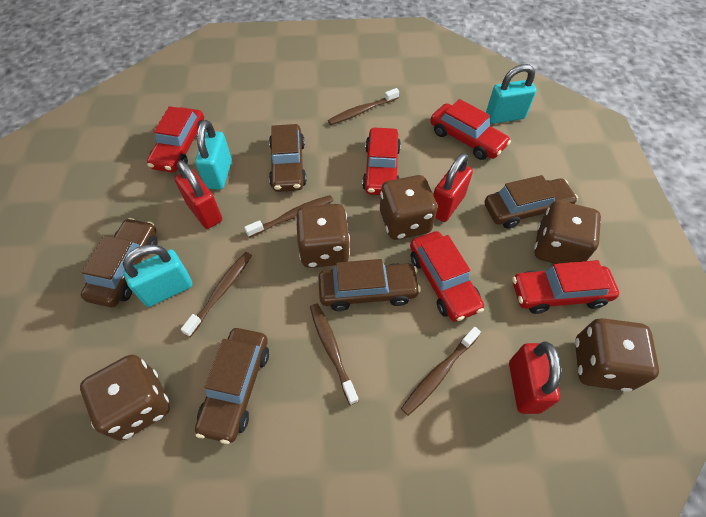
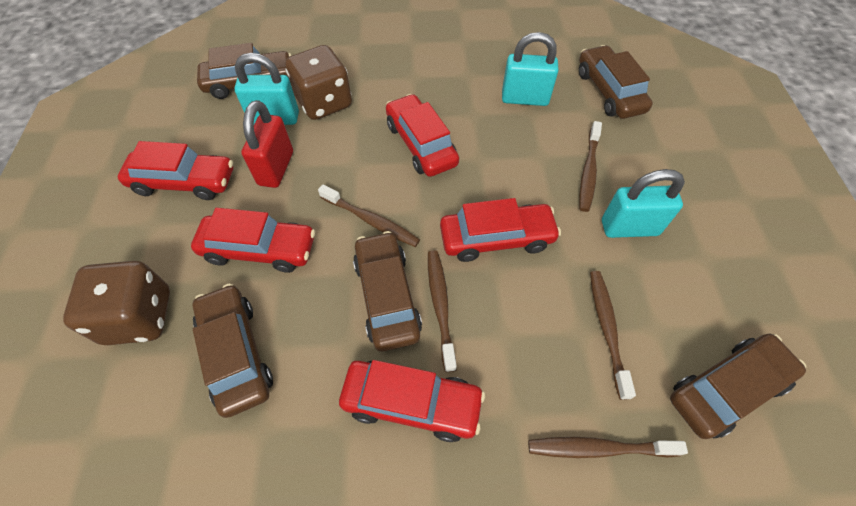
brown dice: [80,355,170,441] [295,204,350,268] [380,175,437,240] [534,201,601,264] [575,318,659,392] = 5 -> [63,261,170,345] [285,45,352,120] = 2
red padlock: [174,160,222,229] [433,153,473,222] [509,341,561,414] = 3 -> [241,100,293,188] = 1

